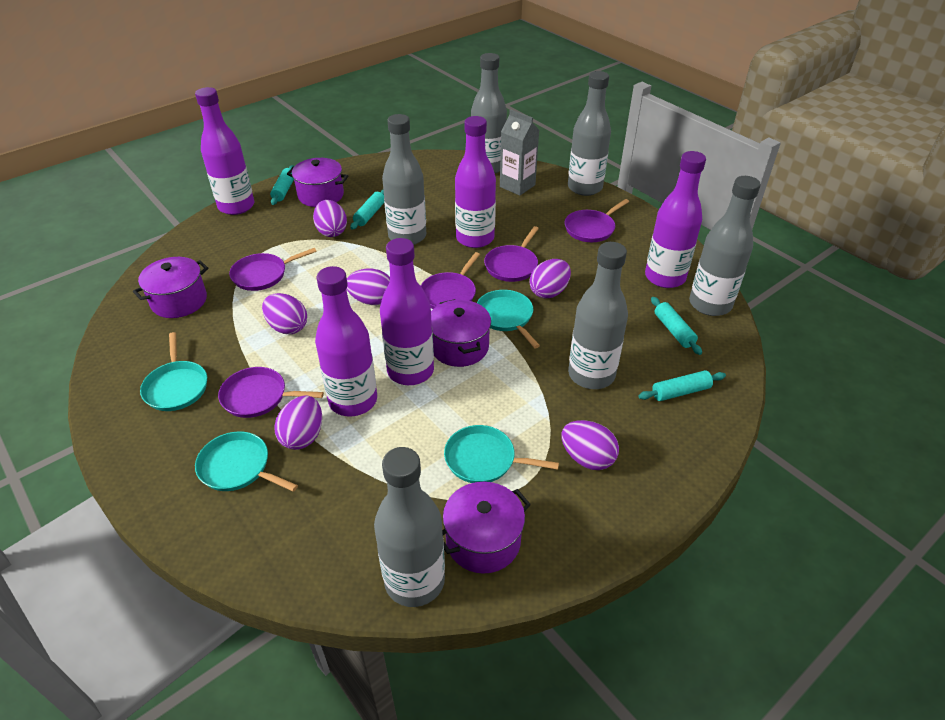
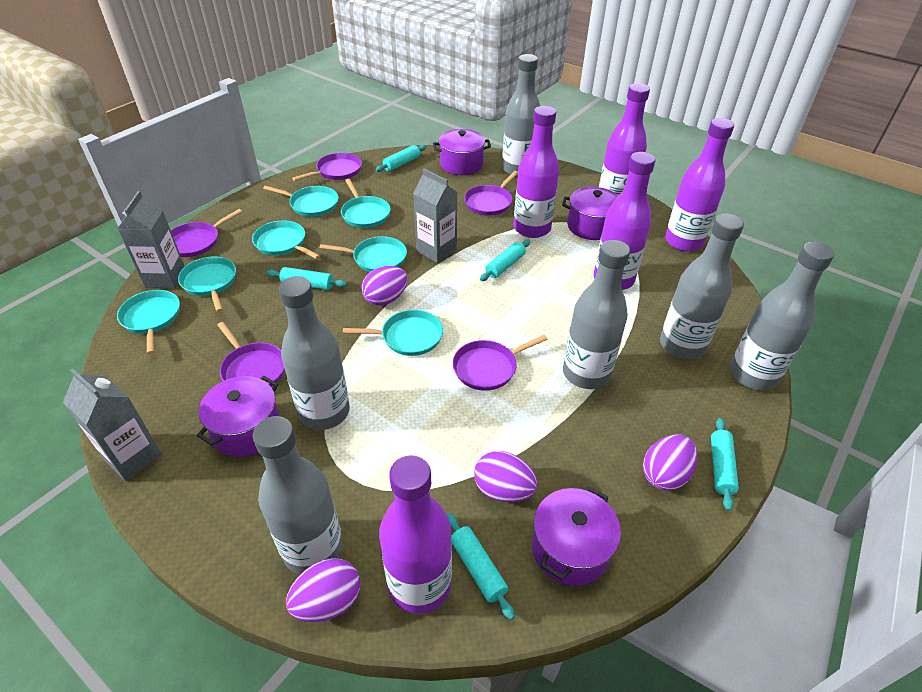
grey carton: [500,109,539,196] = 1 -> [63,369,162,481] [117,191,185,288] [413,169,457,263] = 3
purple egg: [262,293,307,334] [274,395,322,450] [313,200,347,237] [347,269,390,305] [529,259,571,299] [561,420,619,470] = 6 -> [286,558,360,622] [361,266,408,305] [474,451,538,502] [643,434,697,490] = 4
turquoise pan: [140,332,207,411] [195,431,298,492] [444,425,559,483] [477,290,540,348] = 4 -> [117,290,180,354] [178,256,236,312] [252,220,320,259] [263,186,339,217] [319,236,407,272] [341,179,391,228] [343,310,443,356] = 7
turquoise rolling pin: [270,165,294,205] [350,190,384,230] [638,370,726,401] [651,297,702,355] = 4 -> [266,267,347,290] [375,145,426,172] [447,513,515,620] [480,240,530,281] [711,418,739,511] = 5

